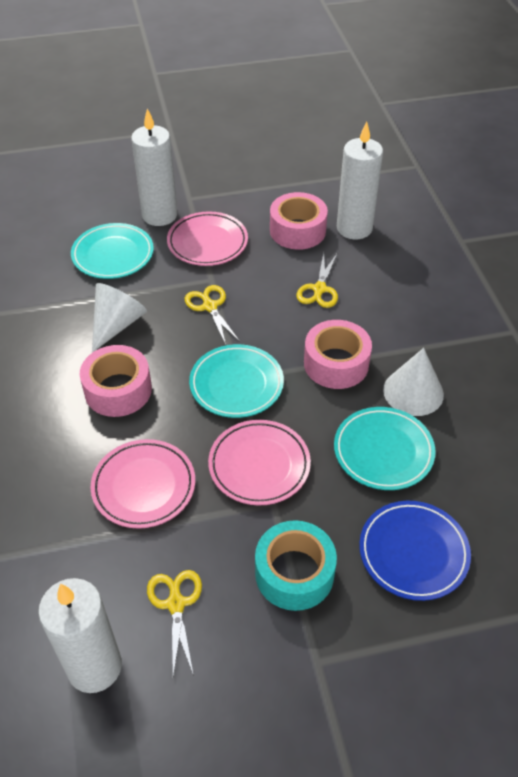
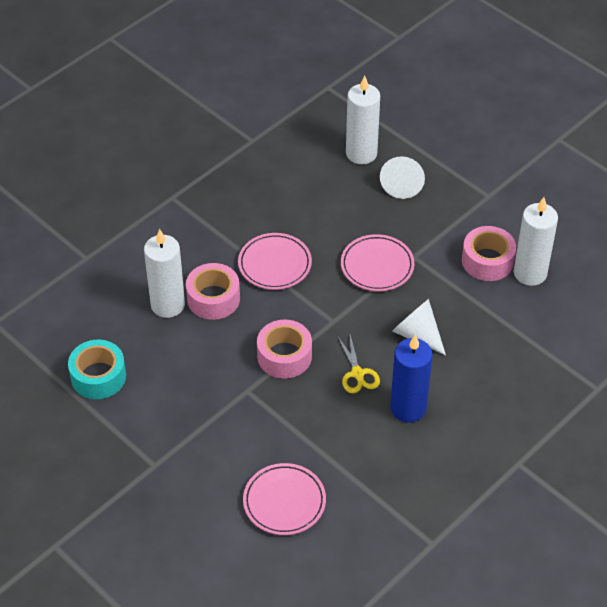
blue candle: none = 0 -> [390,335,432,422] = 1
blue plate: [359,501,471,601] = 1 -> none = 0
turquoise plate: [71,223,154,279] [189,344,284,418] [334,407,436,490] = 3 -> none = 0
yellow scissors: [147,570,202,676] [185,285,240,345] [296,252,338,308] = 3 -> [337,335,380,394] = 1

